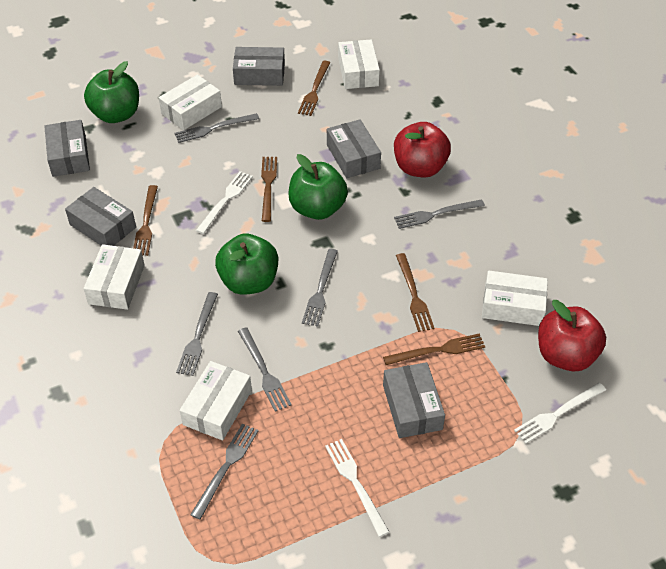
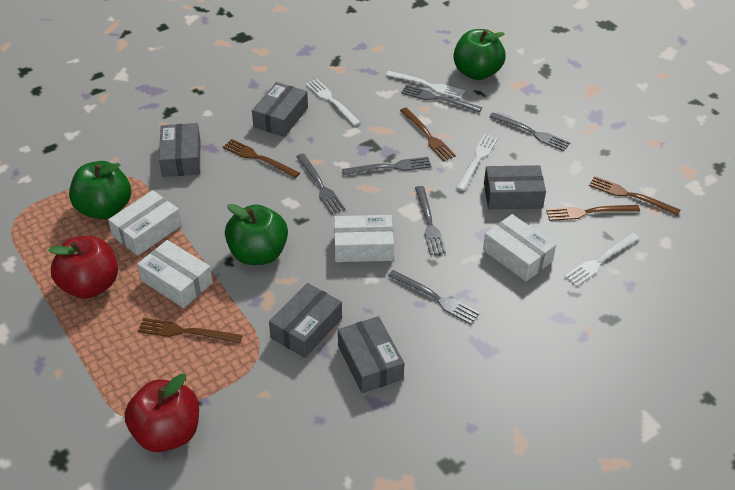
white box: [84,244,145,310] [159,75,222,130] [180,361,252,440] [338,39,380,89] [482,271,548,326] = 5 -> [108,190,182,256] [137,240,213,308] [334,215,394,262] [483,214,556,282] = 4
white fork: [196,171,253,234] [325,439,389,537] [514,383,606,444] = 3 -> [306,79,361,126] [386,71,465,99] [456,134,498,191] [564,233,640,286] = 4

